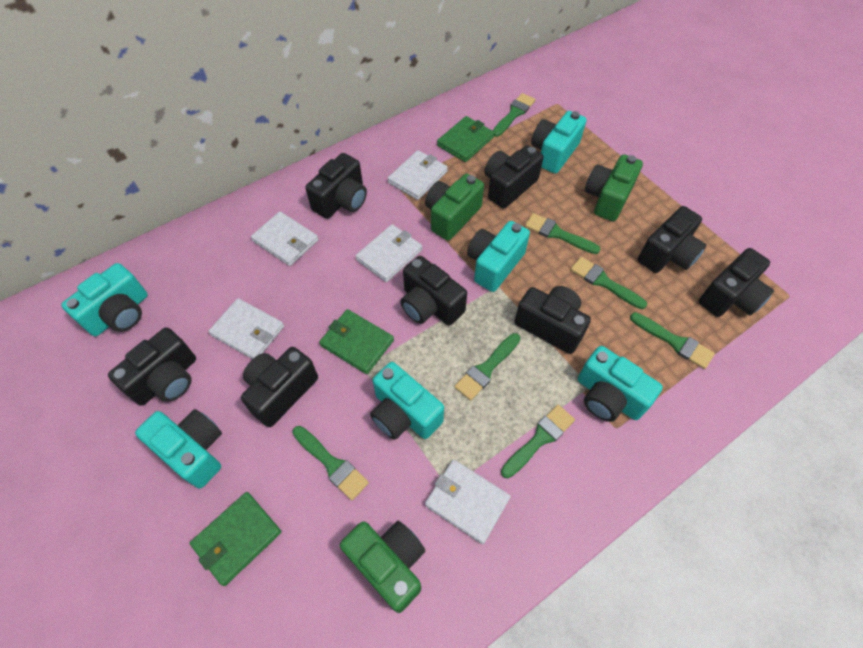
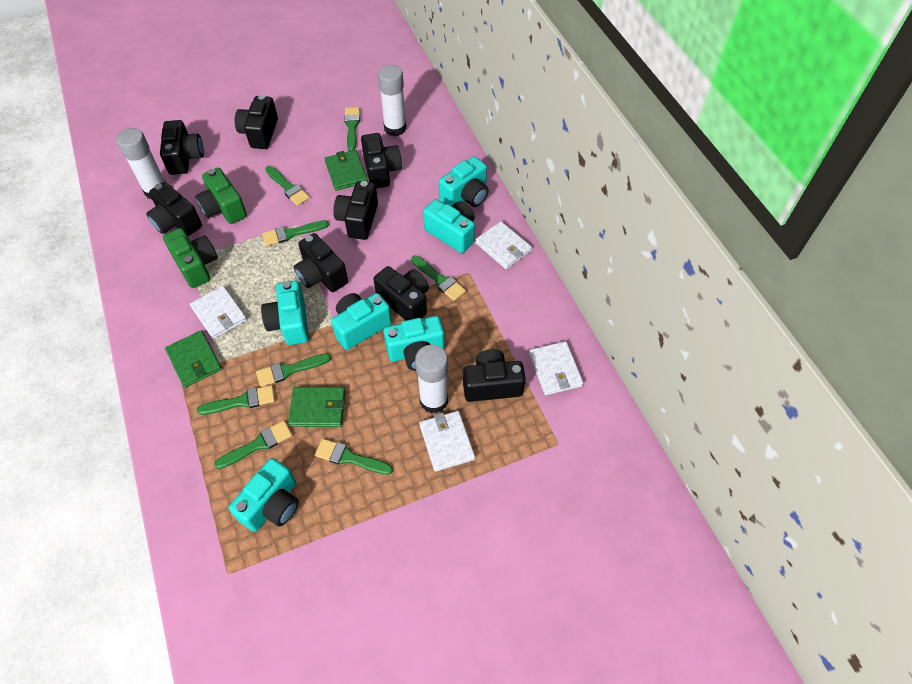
green brush: [292,426,369,500] [454,333,521,401] [493,93,535,137] [501,405,575,478] [525,213,600,254] [570,257,647,309] [630,312,715,369] = 7 -> [197,385,275,415] [214,421,292,469] [256,353,331,387] [262,220,329,246] [265,166,310,206] [315,439,393,475] [344,107,360,151] [411,255,466,301] = 8
green camera: [340,521,425,613] [425,174,484,241] [585,154,643,221] = 3 -> [163,228,218,288] [195,168,247,224] = 2
white glue stick: none = 0 -> [116,128,166,200] [378,65,406,136] [415,345,448,413] = 3
white wallet: [208,298,284,359] [251,211,318,266] [356,224,422,282] [388,150,448,200] [425,460,511,544] = 5 -> [190,286,247,339] [419,411,475,472] [475,221,532,269] [529,341,583,395] = 4

